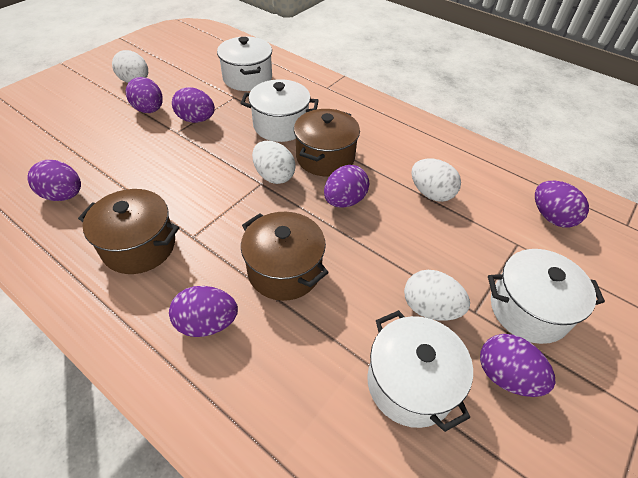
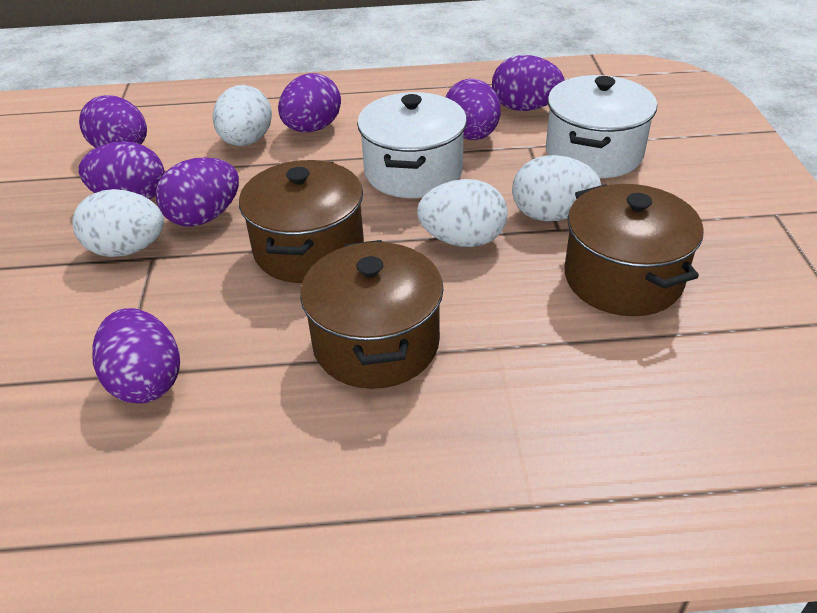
white pot: [217,37,272,91] [240,79,319,142] [367,310,473,432] [488,249,605,344] = 4 -> [357,92,467,198] [546,75,657,178] = 2

